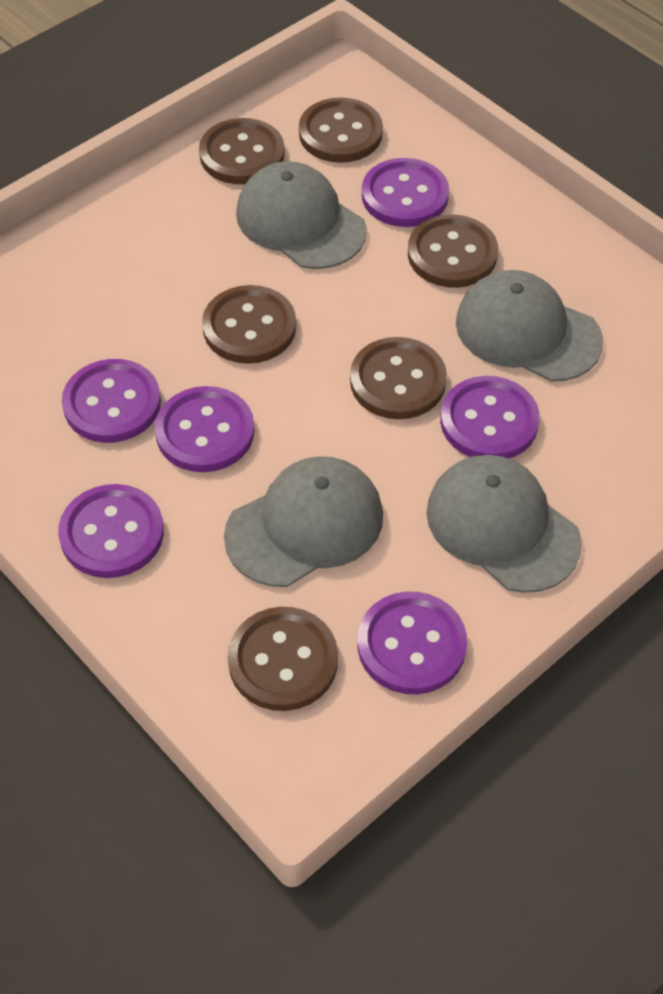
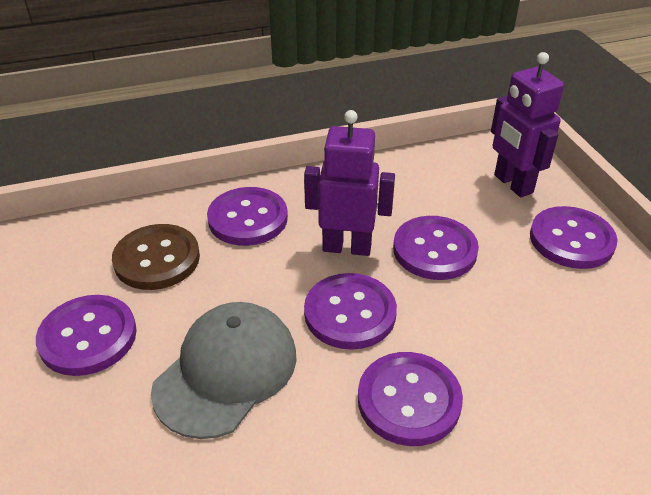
brown button: [199,118,285,184] [202,285,296,364] [228,607,338,711] [299,97,383,163] [350,337,447,419] [408,214,498,288] = 6 -> [112,224,200,290] = 1
grey cap: [224,456,383,587] [236,161,367,269] [426,455,582,593] [456,270,603,382] = 4 -> [151,302,297,439] = 1
purple robot: none = 0 -> [304,110,395,256] [491,52,564,197] = 2

